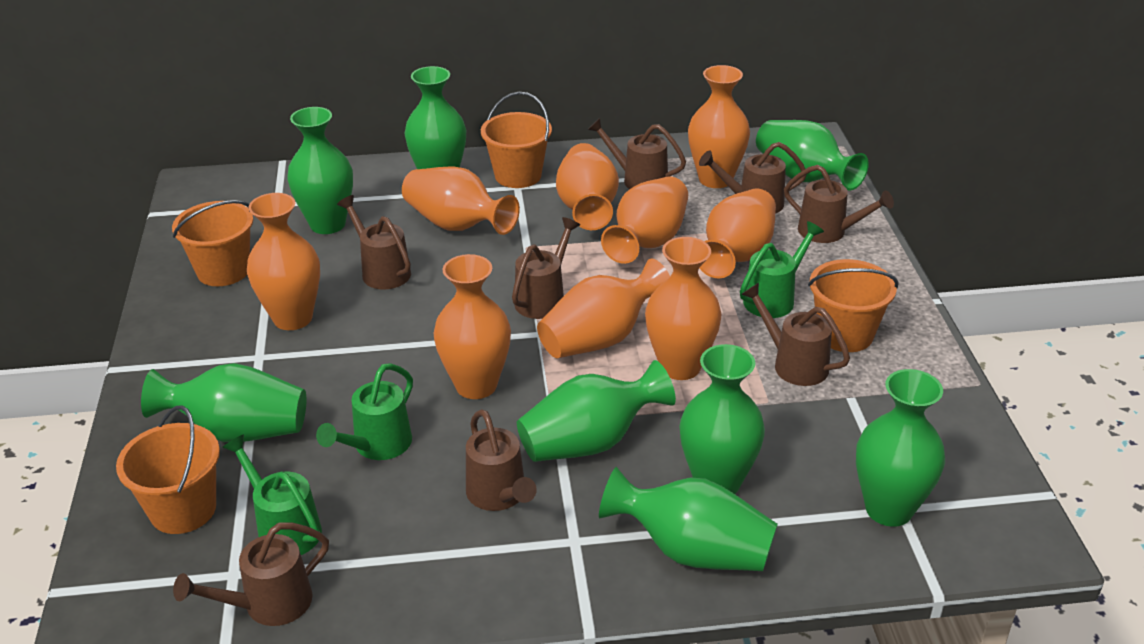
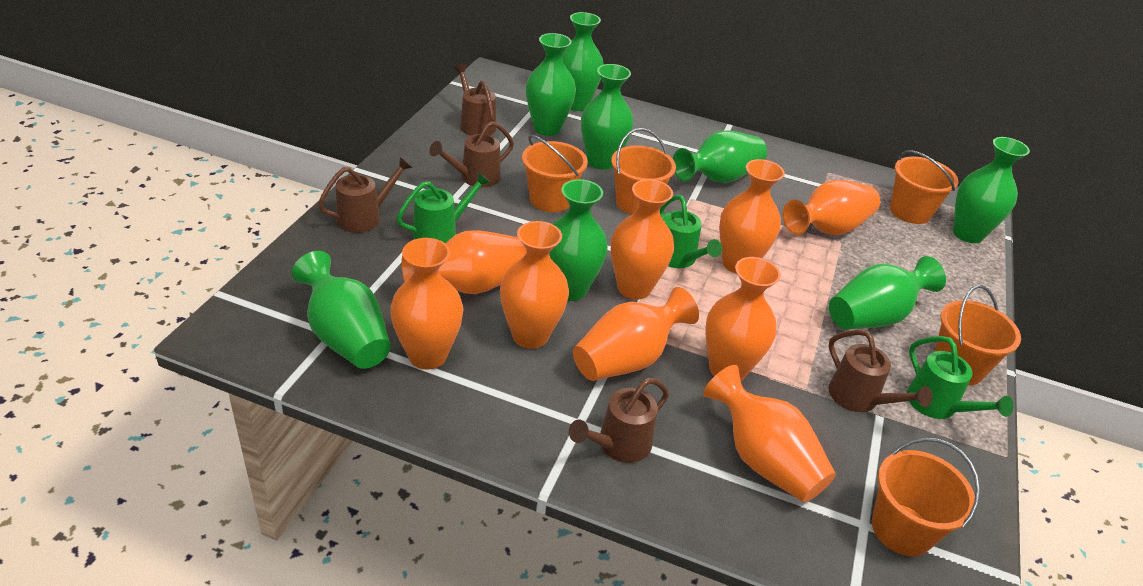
brown watering can: [173,522,329,626] [337,195,411,290] [466,409,537,511] [512,217,580,319] [588,118,686,189] [699,142,807,214] [741,283,850,386] [784,165,894,243] = 8 -> [318,157,413,233] [429,121,514,188] [453,64,496,136] [569,378,669,463] [828,329,932,412] = 5
orange bucket: [116,405,220,534] [172,200,253,286] [481,92,552,188] [808,259,899,352] = 4 -> [522,135,588,212] [611,128,676,215] [872,438,980,556] [890,151,959,224] [935,285,1021,385] = 5

